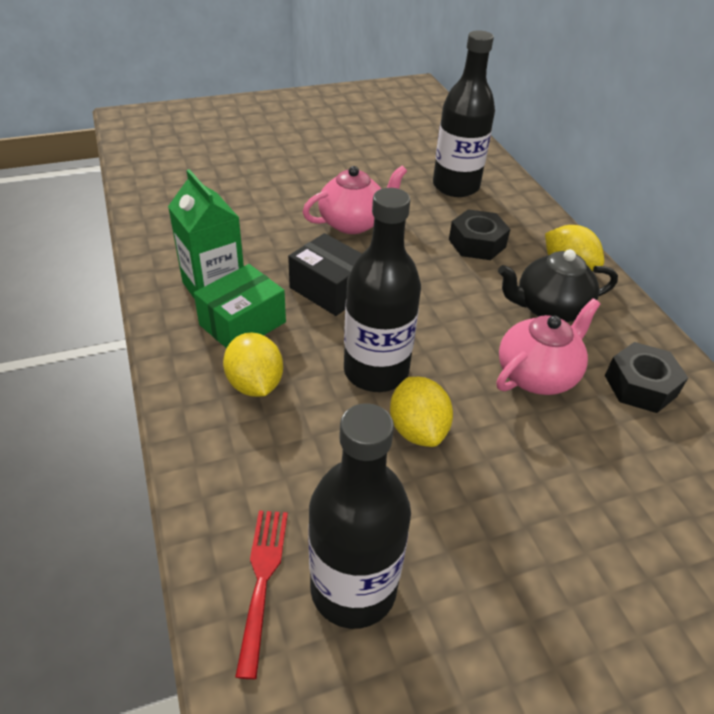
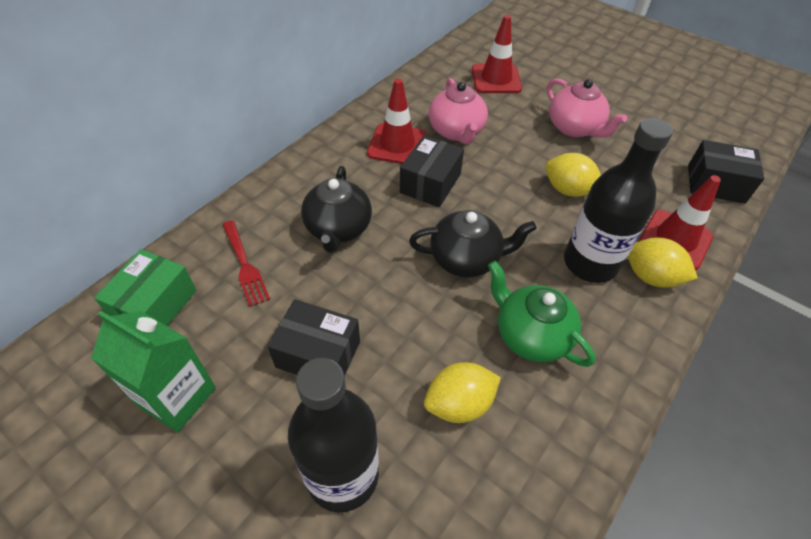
black bottle: [308,403,411,629] [344,188,421,392] [433,30,495,197] = 3 -> [288,358,379,513] [564,118,673,283] = 2
black box: [288,233,362,316] = 1 -> [267,299,360,376] [400,135,464,207] [688,140,764,204] = 3
black nut: [449,209,510,260] [605,342,688,413] = 2 -> none = 0
black teapot: [498,249,618,322] = 1 -> [301,166,372,253] [409,210,536,277] = 2
green teapot: none = 0 -> [488,261,595,367] = 1
red traffic cone: none = 0 -> [367,78,427,164] [472,15,522,93] [639,175,721,270] = 3

